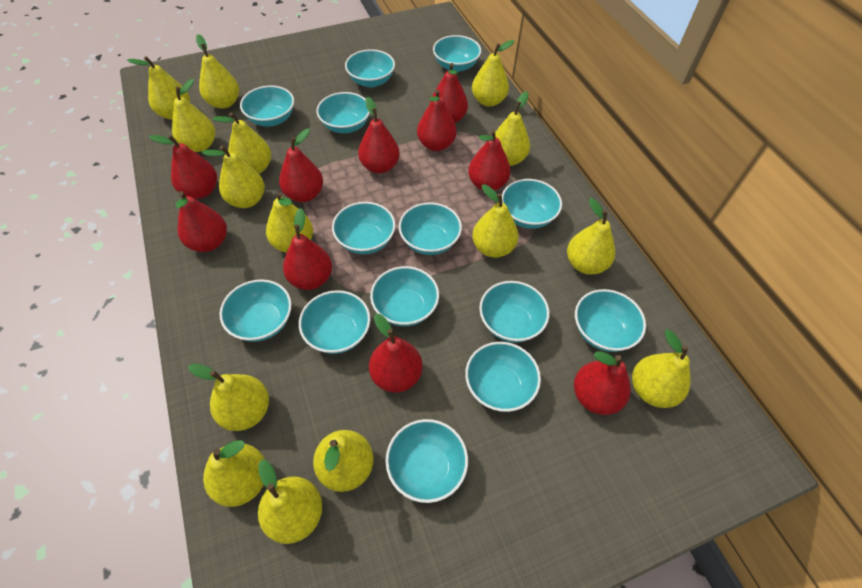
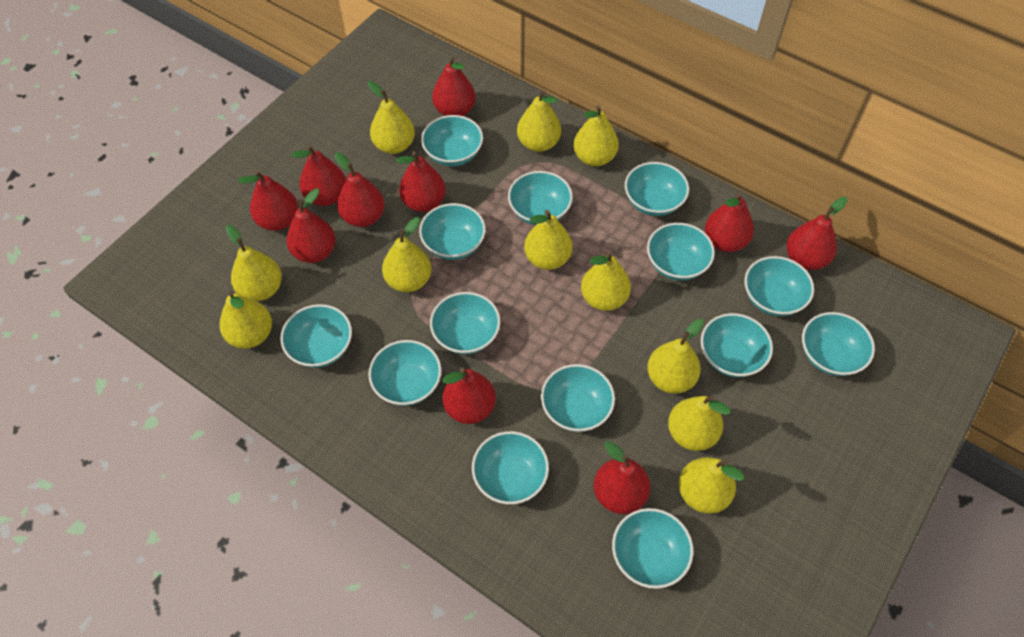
yellow pear: [127,56,190,120] [172,79,215,152] [188,364,269,431] [196,34,239,109] [202,145,265,208] [203,440,265,507] [213,112,271,174] [258,460,322,544] [266,192,313,253] [313,430,374,492] [472,40,514,107] [472,184,518,258] [492,91,530,166] [567,198,615,275] [632,330,690,408] = 15 -> [220,291,272,349] [226,225,282,301] [368,81,415,154] [382,217,431,292] [517,91,561,152] [524,210,573,270] [573,105,619,166] [581,251,631,311] [647,319,704,394] [668,395,731,451] [679,457,744,513] = 11

